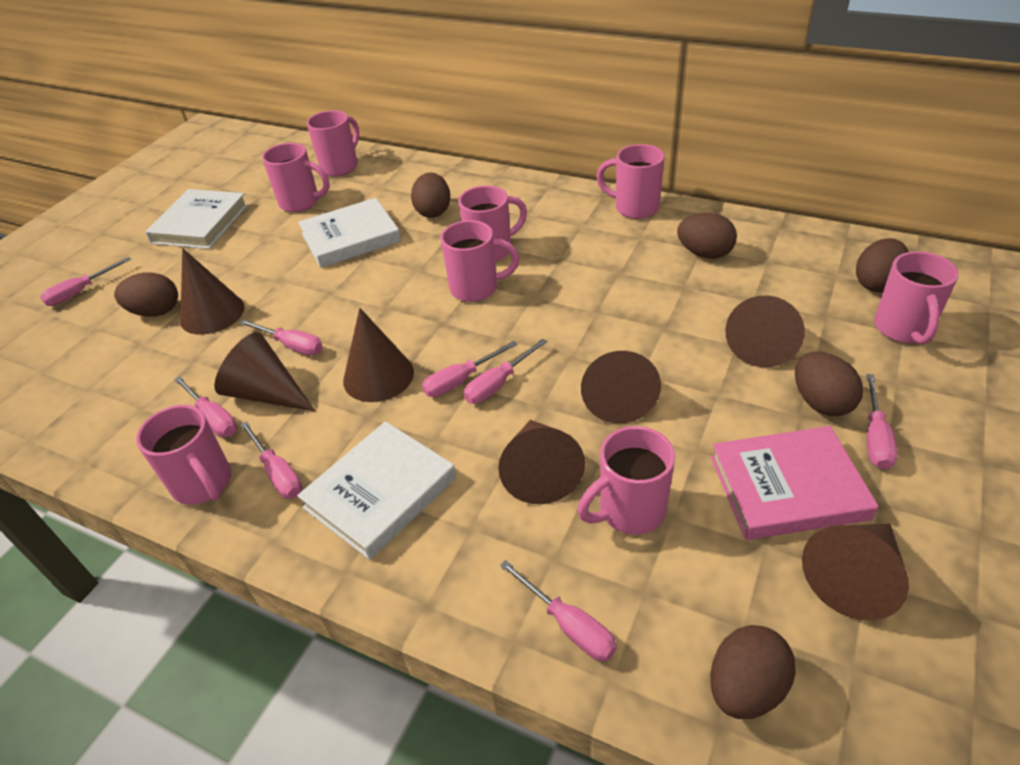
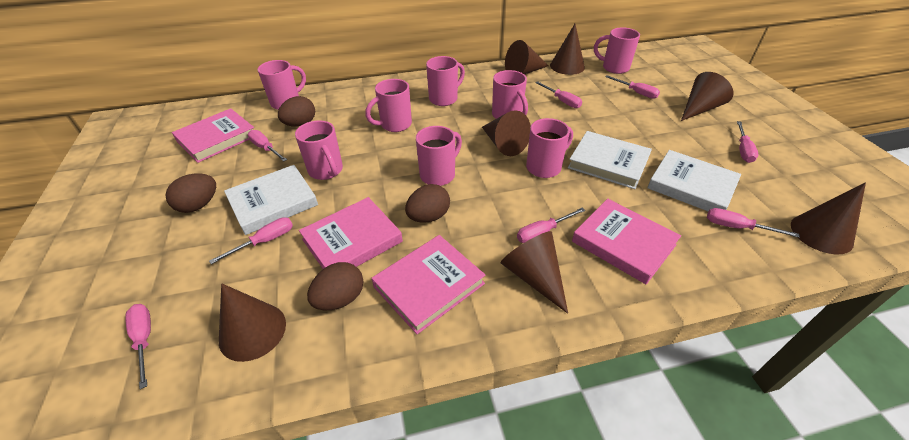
brown egg: [114,272,178,317] [411,172,450,218] [677,213,737,259] [710,625,796,719] [795,352,863,416] [856,238,909,292] = 6 -> [165,173,216,213] [278,96,315,127] [307,262,363,310] [405,184,450,223] = 4
pink book: [710,426,879,540] = 1 -> [172,108,254,163] [299,197,403,269] [372,235,485,334] [572,199,681,284] = 4

